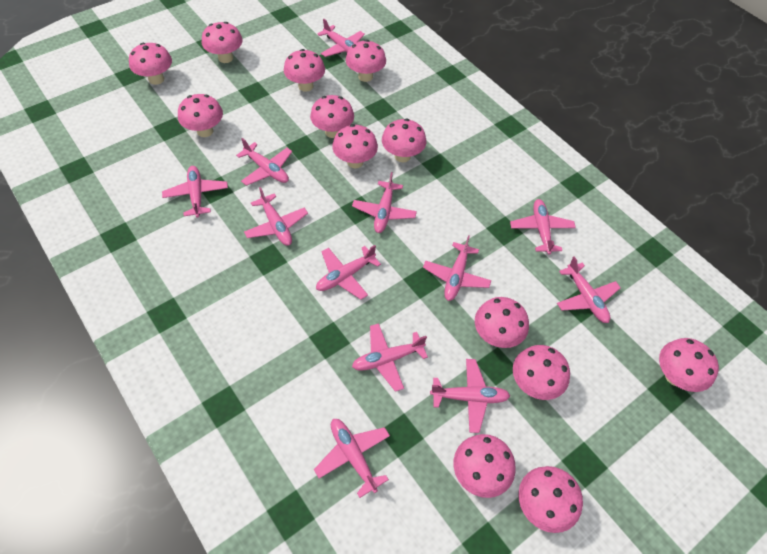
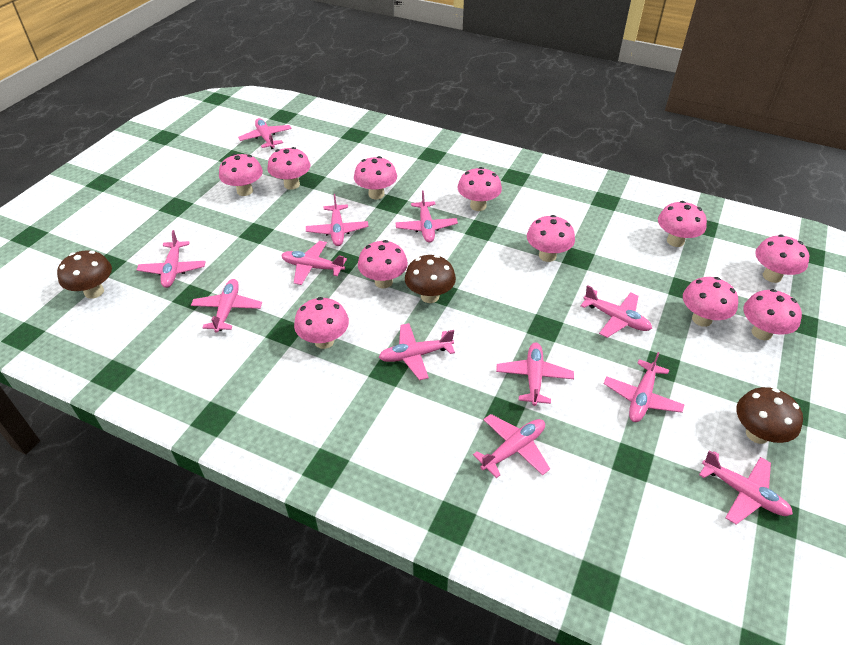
brown mushroom: none = 0 -> [57,250,112,299] [405,255,456,303] [736,387,803,444] = 3
pink mushroom: [129,43,172,85] [178,94,223,137] [202,22,243,63] [284,49,325,92] [310,95,354,138] [332,124,378,168] [346,40,386,82] [382,119,426,162] [453,434,516,498] [475,297,529,348] [513,345,570,400] [519,466,583,533] [659,338,719,392] = 13 -> [219,154,263,196] [267,147,310,190] [294,297,349,349] [354,156,397,199] [358,240,408,288] [458,167,502,211] [527,215,575,262] [658,201,707,247] [683,277,738,327] [743,289,802,340] [755,235,809,283] = 11

